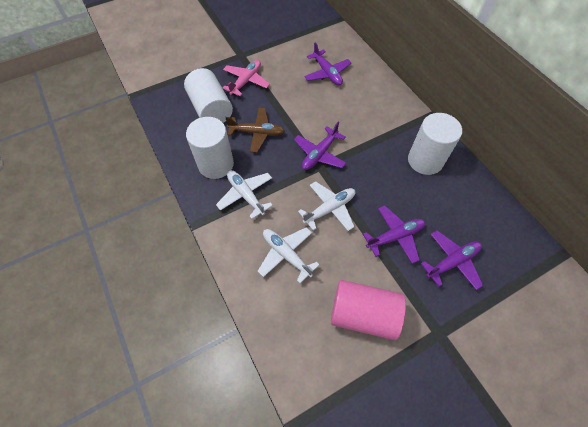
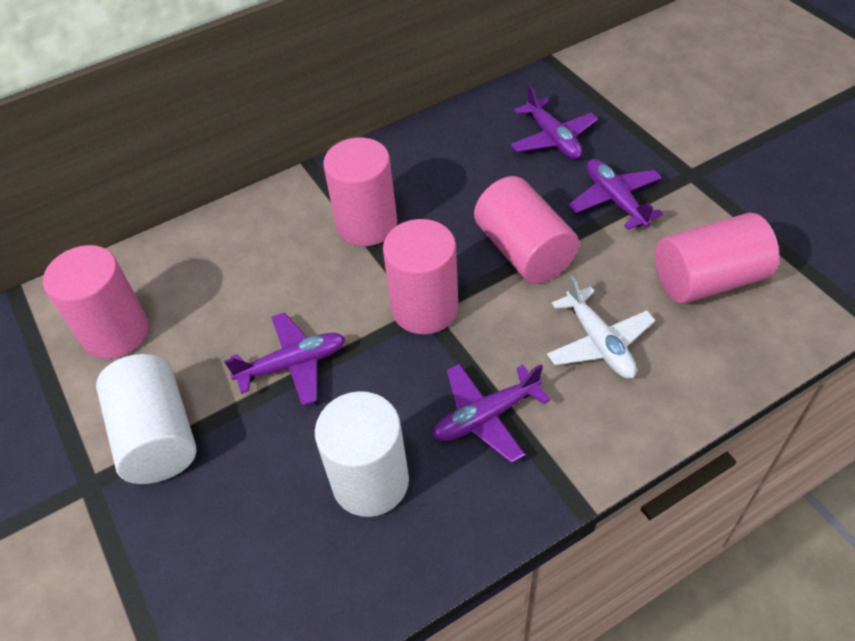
brown plane: [225,108,285,153] = 1 -> none = 0
pink cylinder: [331,280,406,340] = 1 -> [43,245,149,359] [323,138,397,246] [383,219,458,334] [474,176,579,284] [655,212,779,304] = 5
pink plane: [223,60,270,96] = 1 -> none = 0
white cylinder: [184,68,233,123] [186,117,234,179] [408,113,462,175] = 3 -> [96,354,197,484] [315,391,409,517] = 2
white plane: [216,170,273,219] [258,227,320,283] [298,181,355,231] = 3 -> [547,276,655,379] = 1

